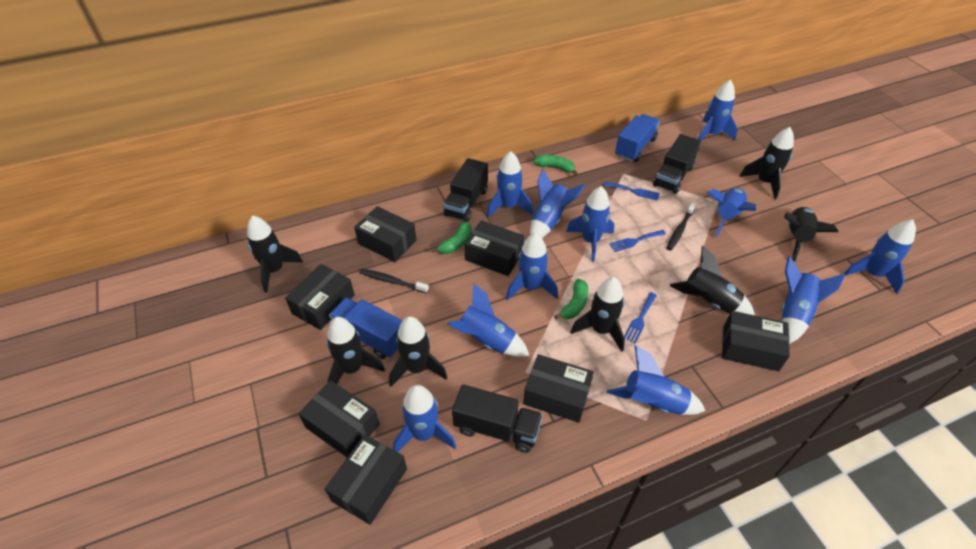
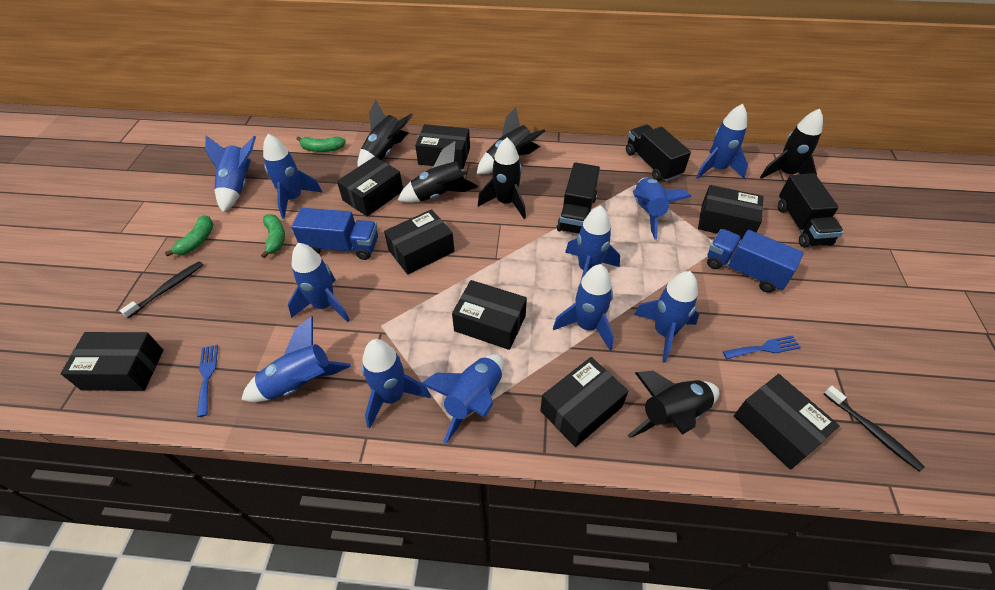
black box: [285,264,355,330] [299,380,380,457] [325,434,407,525] [354,206,416,262] [464,220,524,276] [523,354,594,423] [722,311,790,371] = 7 -> [60,332,163,391] [337,157,403,216] [384,209,454,275] [415,124,470,169] [452,280,527,350] [540,357,628,447] [698,185,763,239] [734,374,840,470] = 8
black rocket: [247,215,303,293] [327,317,385,384] [389,316,447,387] [571,277,625,352] [669,246,755,315] [739,127,794,199] [784,207,838,262] = 7 -> [358,100,413,167] [397,140,478,203] [476,107,545,174] [478,137,526,219] [628,371,719,438] [760,109,823,179] = 6
blue fork: [604,182,660,200] [609,230,666,252] [624,292,657,344] = 3 -> [197,345,218,417] [723,335,801,359] = 2

